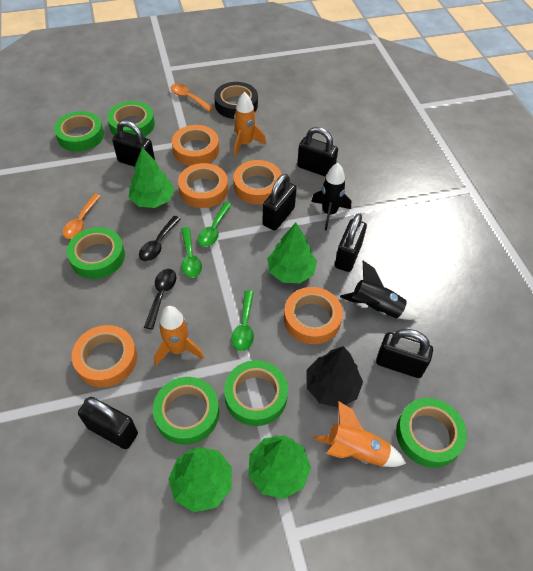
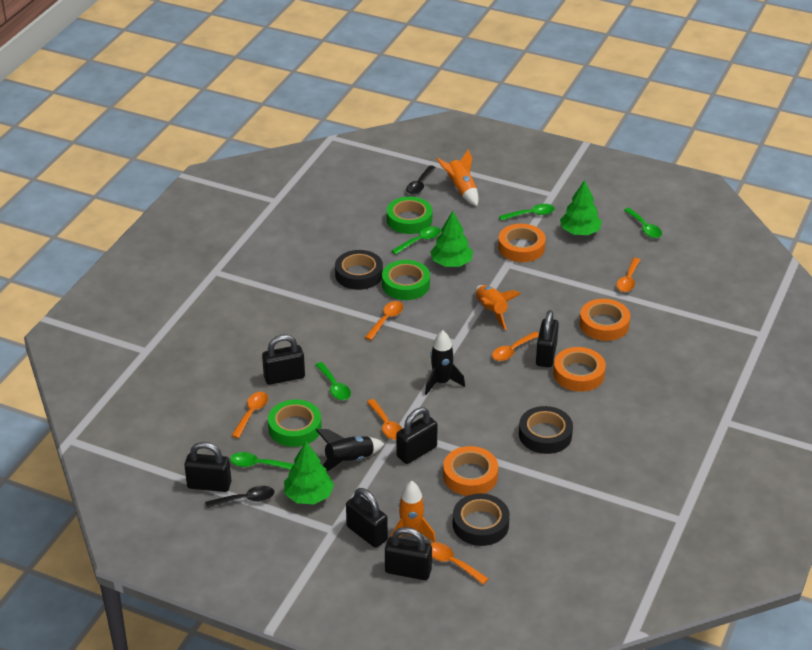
black tape: [214,82,258,119] = 1 -> [335,250,383,290] [453,493,510,546] [519,406,573,454] = 3
black tree: [307,346,363,407] = 1 -> none = 0
green spoon: [181,227,202,278] [198,202,232,247] [232,290,254,351] = 3 -> [230,452,294,470] [315,362,351,400] [391,227,441,254] [499,204,555,221] [624,208,662,238] = 5
green tape: [54,111,104,152] [67,227,125,279] [107,101,155,137] [153,377,219,445] [224,360,288,426] [396,398,467,468] = 6 -> [268,399,322,447] [382,260,430,300] [387,197,432,234] = 3
green tree: [129,147,175,208] [168,447,232,512] [248,435,311,499] [267,223,317,283] = 4 -> [284,442,334,504] [430,211,473,267] [560,180,602,235] = 3
orange spoon: [63,194,101,239] [171,83,213,111] = 2 -> [231,392,268,438] [365,301,403,340] [367,399,402,440] [431,542,489,585] [492,331,539,361] [616,258,640,292] = 6
orange tape: [72,325,137,387] [172,125,219,166] [178,163,228,208] [233,160,282,205] [284,287,343,344] = 5 -> [443,446,498,496] [498,224,546,262] [553,347,606,392] [580,299,630,341] = 4

